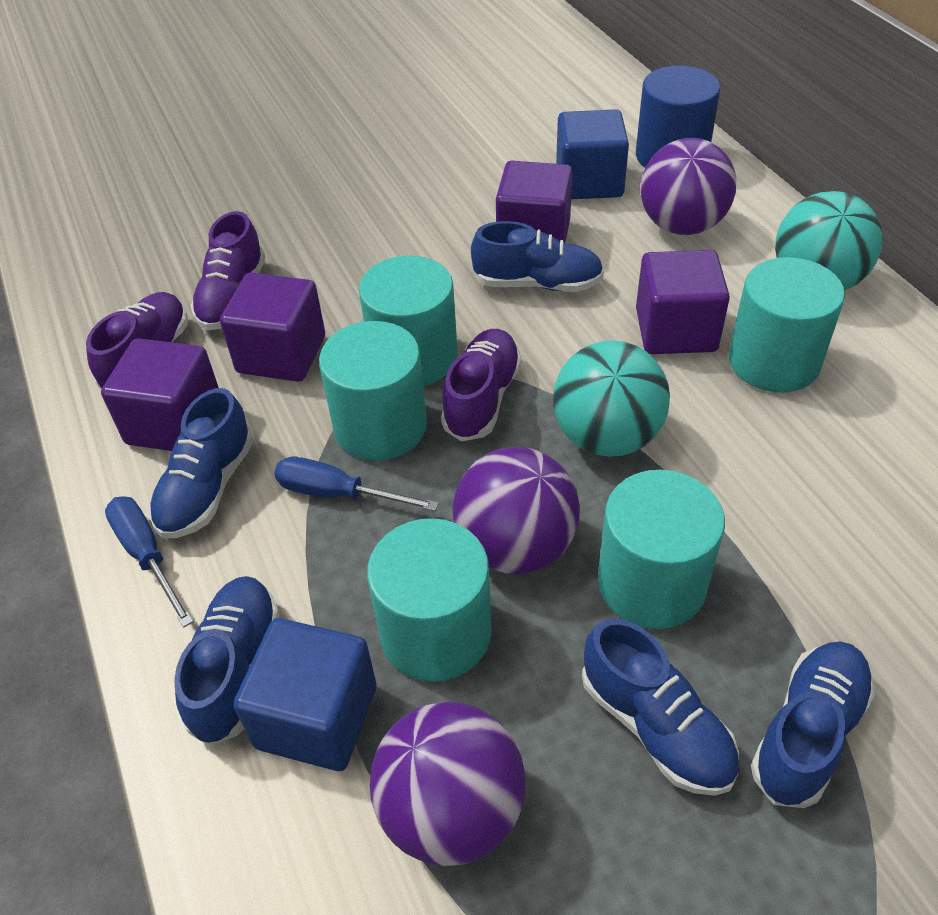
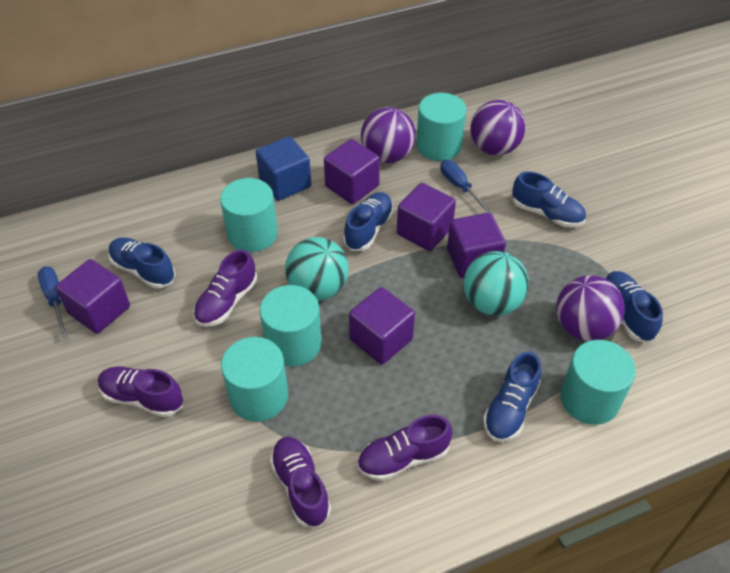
blue cube: [233,618,377,771] [556,109,629,199] = 2 -> [256,136,311,201] = 1
blue cylinder: [636,66,720,167] = 1 -> none = 0
purple cube: [101,338,219,451] [220,273,325,382] [496,161,573,243] [636,250,730,354] = 4 -> [56,259,130,334] [324,139,380,204] [349,287,415,365] [397,183,456,251] [447,212,506,278] = 5
purple shoe: [86,292,188,390] [191,211,266,331] [441,329,522,441] = 3 -> [98,366,183,417] [193,250,257,327] [270,437,331,527] [357,415,453,481] = 4

